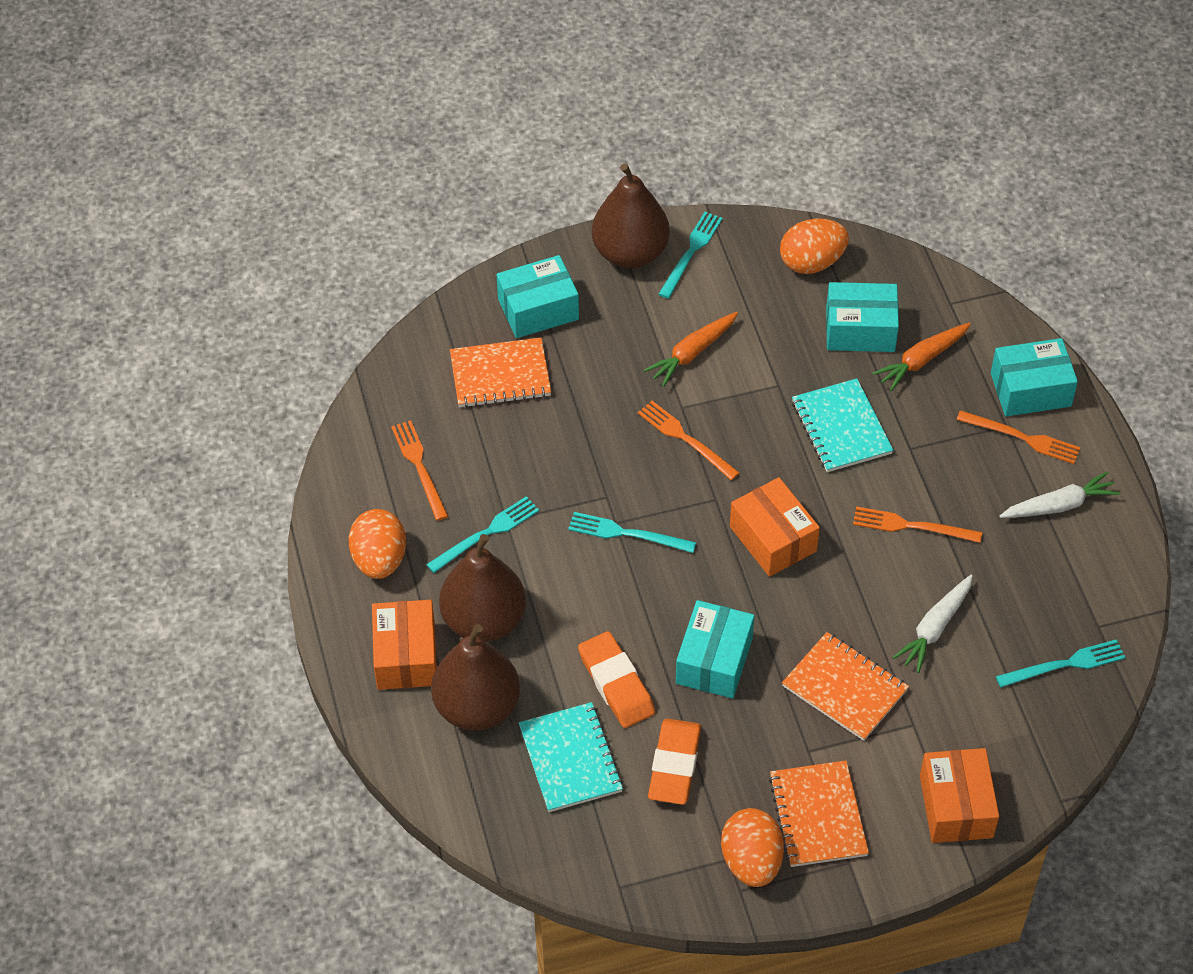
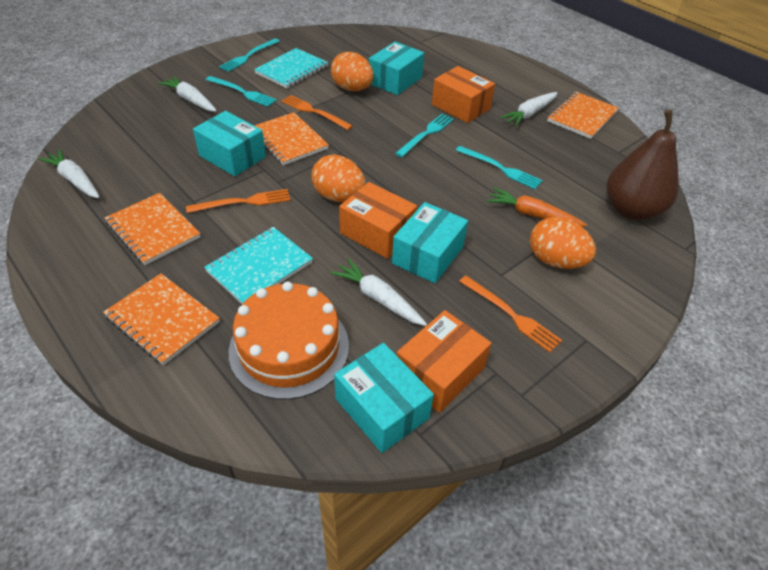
brown pear: [431,624,520,731] [439,534,526,642] [592,163,670,268] = 3 -> [607,110,679,220] = 1
orange cake: none = 0 -> [229,282,349,400] = 1
orange carrot: [644,312,738,387] [872,323,971,391] = 2 -> [487,188,587,226] = 1
orange eraser: [578,631,655,728] [648,719,701,805] = 2 -> none = 0
orange fork: [391,420,448,521] [638,401,740,480] [853,506,982,543] [956,410,1081,464] = 4 -> [186,189,291,213] [281,95,353,130] [459,276,562,352] = 3
orange notebook: [450,338,551,408] [769,761,869,867] [782,632,909,741] = 3 -> [103,274,220,365] [105,193,201,265] [254,112,329,165] [547,92,619,139] = 4
white carrot: [892,575,973,673] [999,471,1120,518] = 2 -> [38,149,100,198] [158,76,217,112] [331,258,427,326] [500,92,557,127] = 4

